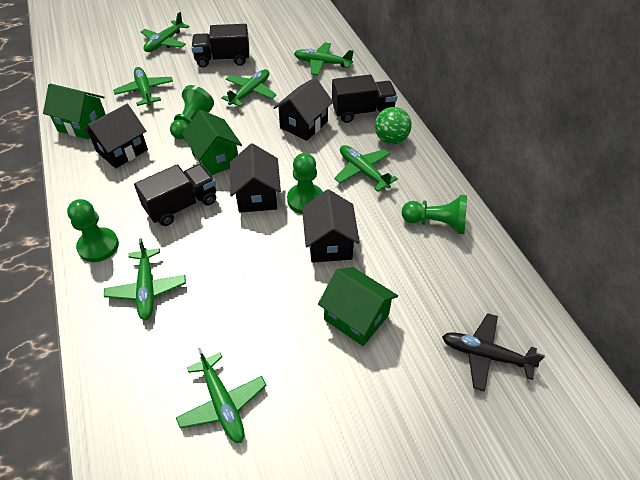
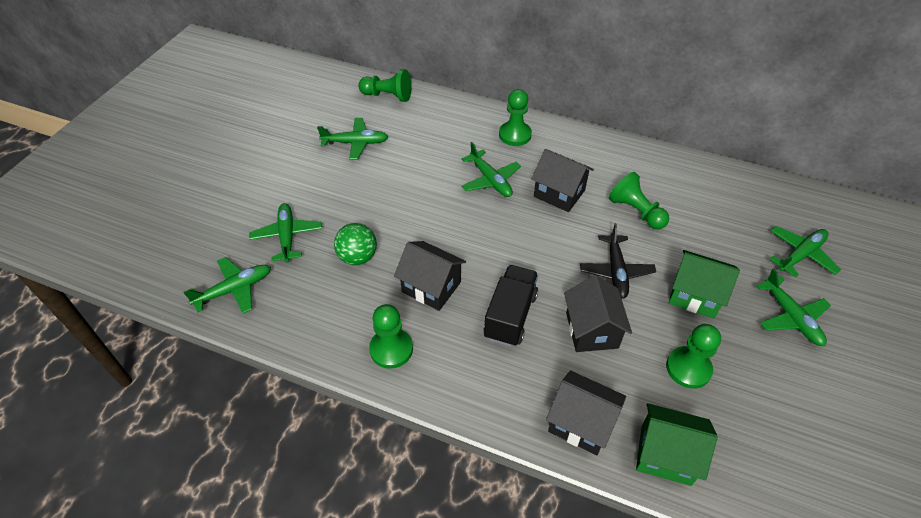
black truck: [134,164,216,226] [191,24,249,68] [332,74,397,123] = 3 -> [484,265,538,347] = 1
green house: [43,83,106,139] [182,110,242,175] [318,267,398,346] = 3 -> [636,403,718,486] [669,250,740,319] = 2
green pawn: [67,199,119,262] [170,85,214,140] [287,153,323,214] [402,195,467,234] = 4 -> [358,69,411,102] [369,304,413,369] [499,89,532,146] [609,172,669,229] [666,324,721,389] = 5
green plane: [104,238,186,320] [113,67,173,106] [141,12,189,52] [176,348,267,443] [221,69,277,107] [294,42,354,75] [334,145,398,192] = 7 -> [184,257,271,314] [249,203,322,263] [317,118,388,160] [462,142,521,197] [756,269,831,346] [770,226,841,277] = 6

